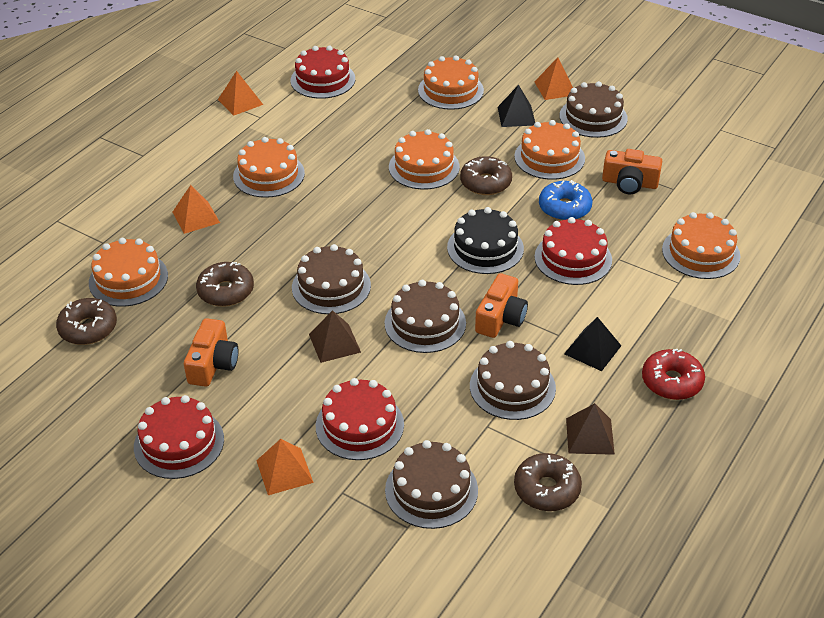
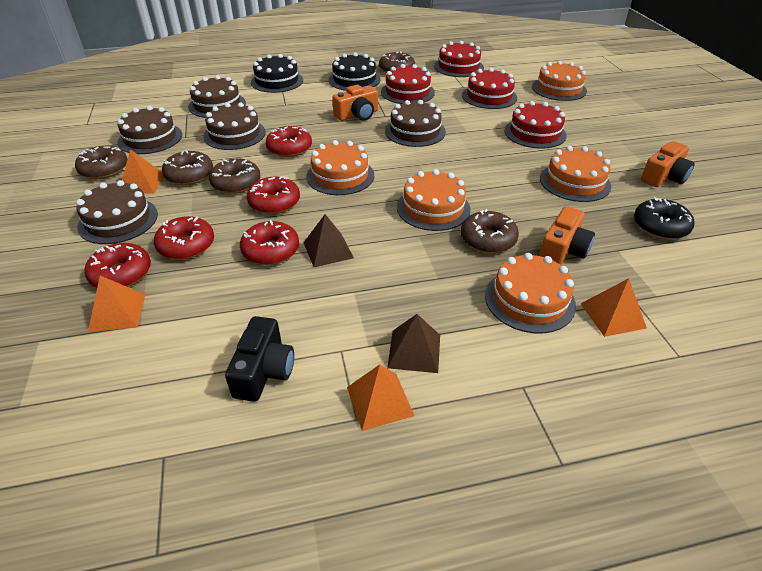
black cake: [447,207,524,274] = 1 -> [251,54,303,93] [329,52,381,91] = 2
black camera: none = 0 -> [225,316,294,402] = 1
black donut: none = 0 -> [634,197,694,240] = 1
black pyramid: [498,84,535,127] [564,317,621,371] = 2 -> none = 0
blue donut: [539,180,592,221] = 1 -> none = 0
brown donut: [56,298,117,345] [196,262,254,307] [460,156,512,195] [514,453,582,511] = 4 -> [75,146,127,179] [162,150,213,185] [209,158,260,194] [379,51,415,73] [461,209,519,253] = 5
orange cake: [89,238,168,307] [233,137,305,198] [389,129,460,190] [418,55,484,110] [514,120,585,180] [662,212,741,279] = 6 -> [306,140,374,195] [397,169,471,231] [485,253,576,333] [532,61,587,101] [540,146,611,202] = 5
red donut: [642,349,705,400] = 1 -> [84,243,151,287] [154,216,214,260] [240,220,299,265] [247,176,300,214] [266,126,312,157] = 5

